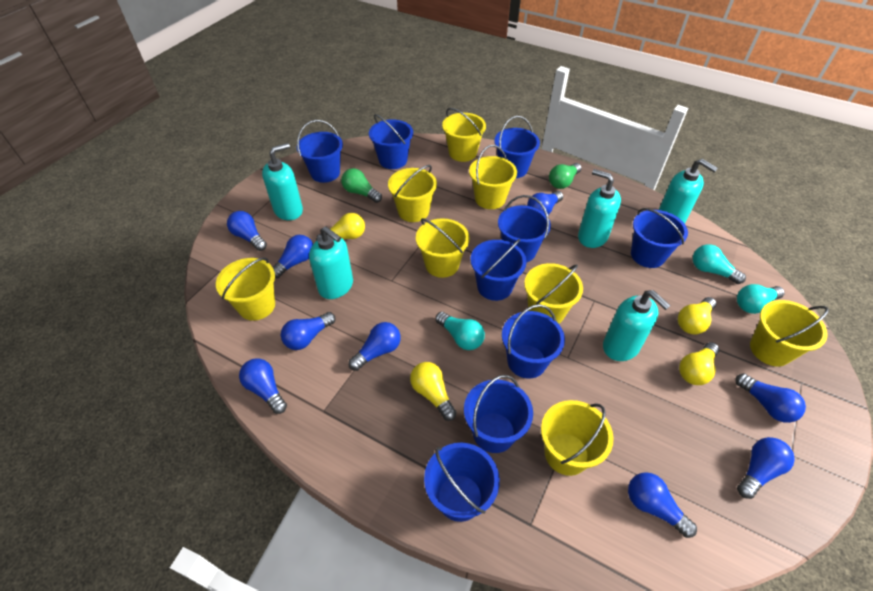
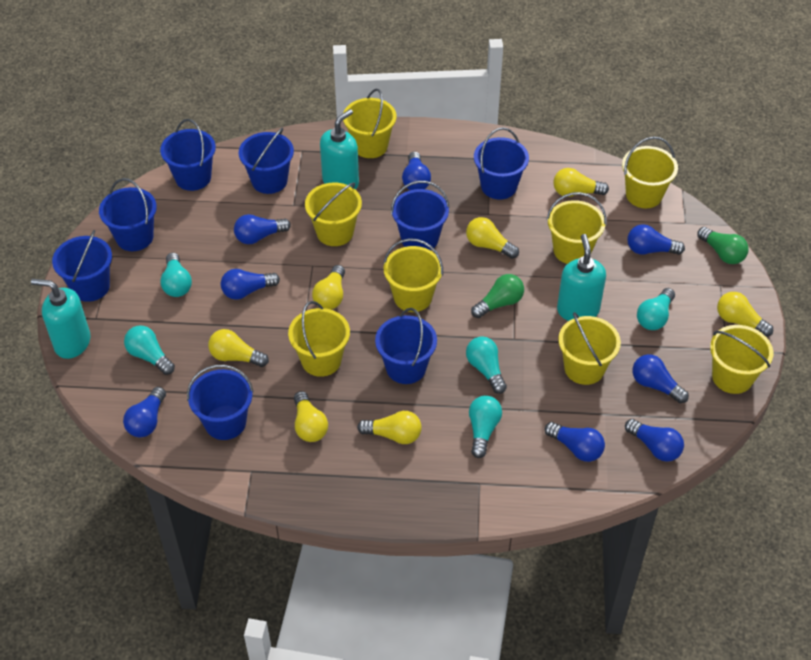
blue bucket: [297,120,343,183] [369,114,413,169] [424,443,500,522] [464,375,533,453] [470,239,527,301] [494,116,540,178] [498,195,551,263] [502,304,565,379] [631,208,688,268] = 9 -> [52,230,112,302] [99,178,157,251] [160,119,216,191] [187,365,254,440] [239,128,294,194] [375,308,437,384] [391,181,450,250] [474,127,529,200] = 8
blue light bulb: [227,211,267,251] [239,358,287,414] [273,235,313,278] [281,312,335,350] [348,322,401,371] [527,191,563,215] [628,472,697,538] [735,373,806,423] [737,437,795,499] = 9 -> [123,387,166,437] [221,269,280,300] [234,214,291,244] [402,151,431,190] [545,422,605,462] [625,419,684,462] [627,224,685,255] [632,354,689,403] = 8
turquoise light bulb: [435,312,485,350] [693,244,746,284] [737,284,785,314] = 3 -> [124,325,175,375] [160,253,192,297] [466,336,507,394] [469,396,502,458] [637,288,675,330] = 5
turquoise soap dispenser: [262,143,303,220] [309,226,353,299] [578,169,621,248] [603,290,671,361] [659,159,718,224] = 5 -> [31,279,90,359] [320,109,359,190] [557,234,606,321] = 3
yellow light bulb: [316,213,365,241] [410,362,457,421] [678,297,716,335] [679,342,719,385] = 4 -> [208,329,269,367] [294,391,328,442] [312,265,345,310] [357,411,422,444] [466,217,519,259] [553,168,609,197] [717,292,773,337] = 7

